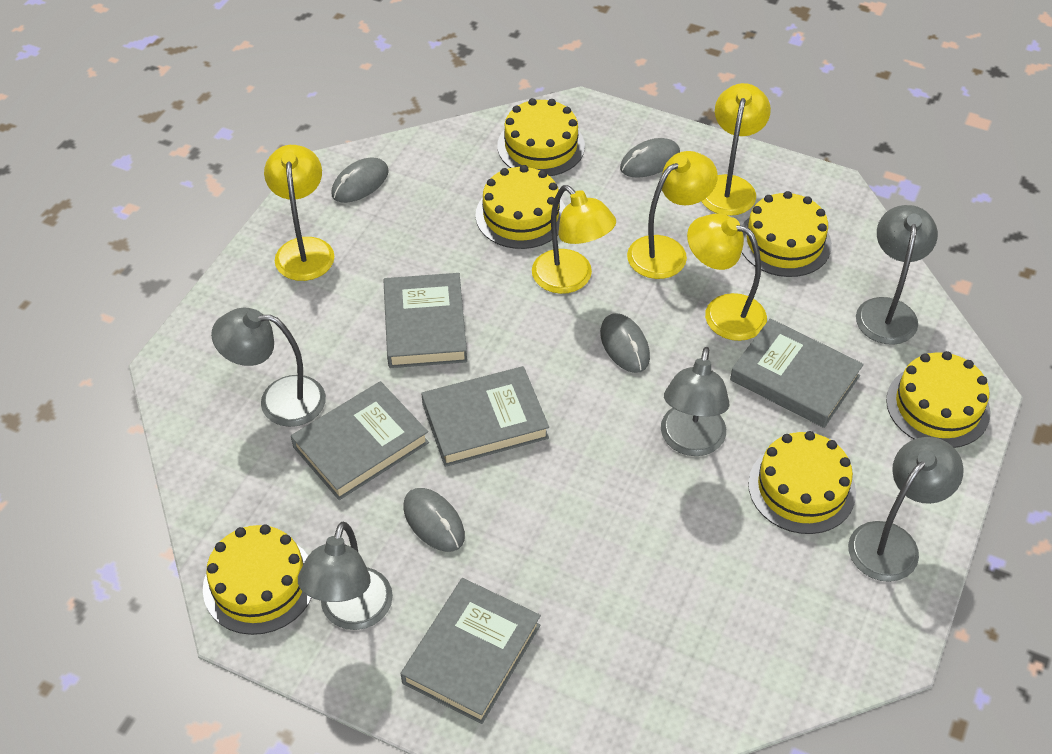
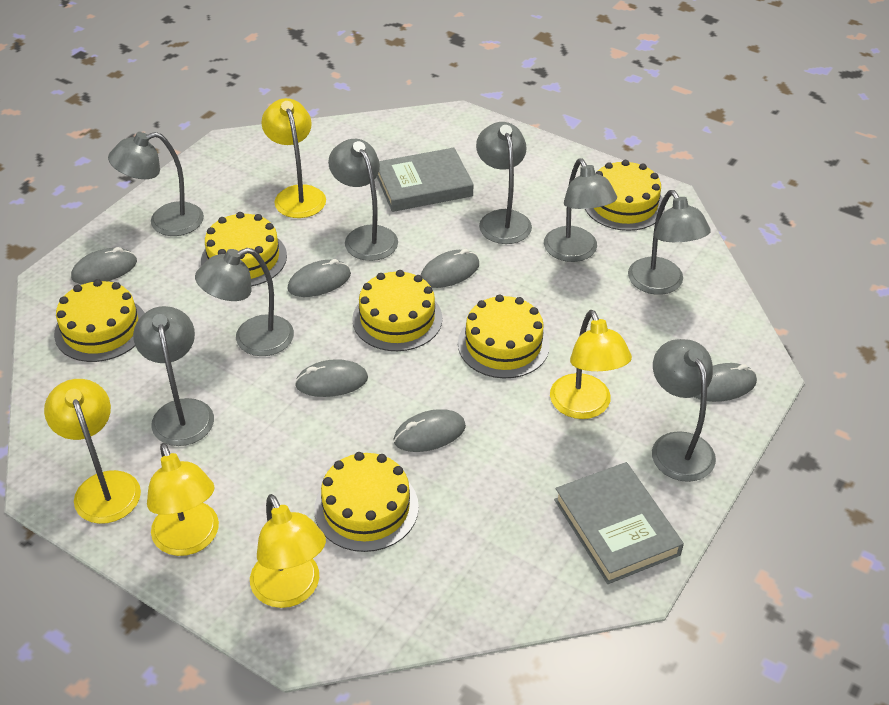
grey book: [291,381,429,500] [383,273,467,368] [401,578,541,724] [421,366,549,467] [730,318,864,428] = 5 -> [377,148,474,212] [554,462,684,584] = 2
grey lamp: [211,308,326,427] [298,522,393,630] [661,347,729,456] [848,437,964,582] [856,205,938,345] = 5 -> [108,132,204,236] [133,306,214,446] [195,248,294,356] [328,139,398,261] [476,122,532,244] [544,159,617,262] [628,190,711,295] [652,339,716,482] = 8
grey mouse: [331,158,389,203] [403,488,465,552] [600,313,650,373] [620,138,680,178] = 4 -> [71,247,137,284] [288,259,351,297] [295,359,368,397] [394,409,466,452] [421,249,479,288] [695,363,757,402] = 6

